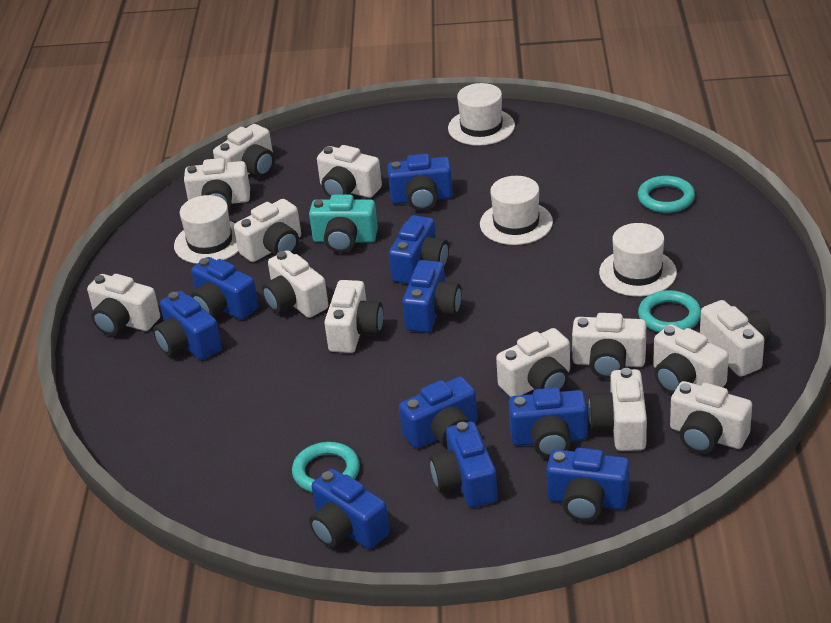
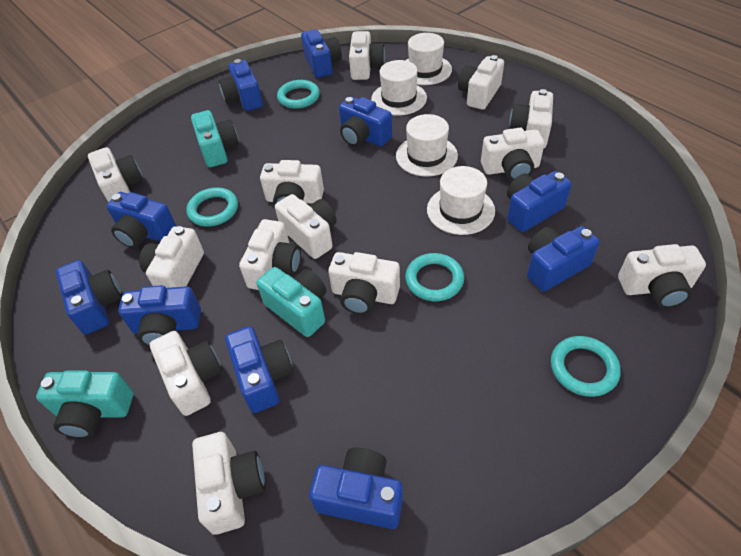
turquoise camera: [309,195,378,253] = 1 -> [36,370,134,438] [191,110,239,167] [257,267,326,337] = 3
turquoise ring: [292,442,360,492] [638,176,695,213] [638,290,701,332] = 3 -> [186,187,238,227] [277,80,320,109] [405,253,464,301] [551,336,621,397] = 4

